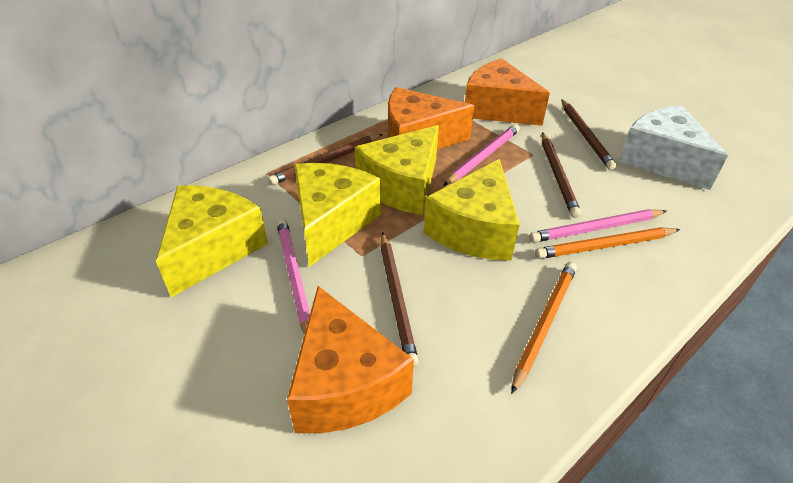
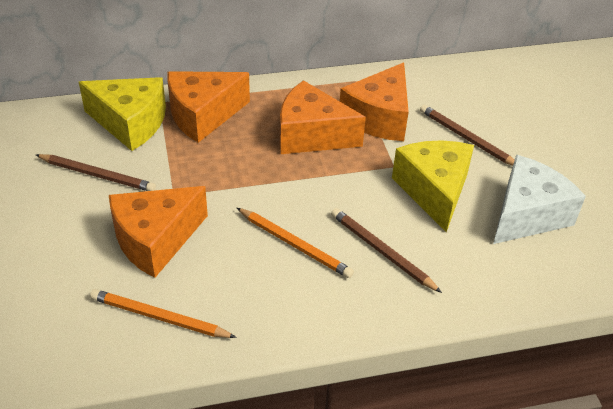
brown pencil: [268,134,383,185] [380,232,419,367] [542,132,581,218] [561,99,617,171] = 4 -> [36,154,156,191] [331,208,442,293] [420,105,514,166] = 3
orange cheese: [287,286,414,433] [388,87,474,150] [465,59,550,126] = 3 -> [109,186,208,278] [167,71,250,143] [280,80,366,154] [340,63,409,141] = 4
pink pencil: [277,218,310,335] [443,124,520,186] [529,209,666,243] = 3 -> none = 0
yellow cheese: [156,185,268,297] [294,163,381,267] [355,125,439,215] [423,159,520,260] = 4 -> [79,77,166,151] [392,140,474,232] = 2

